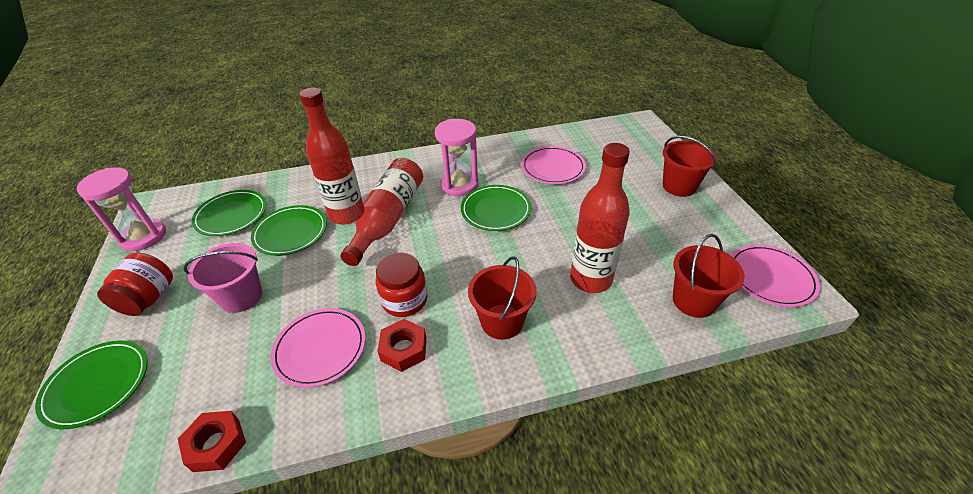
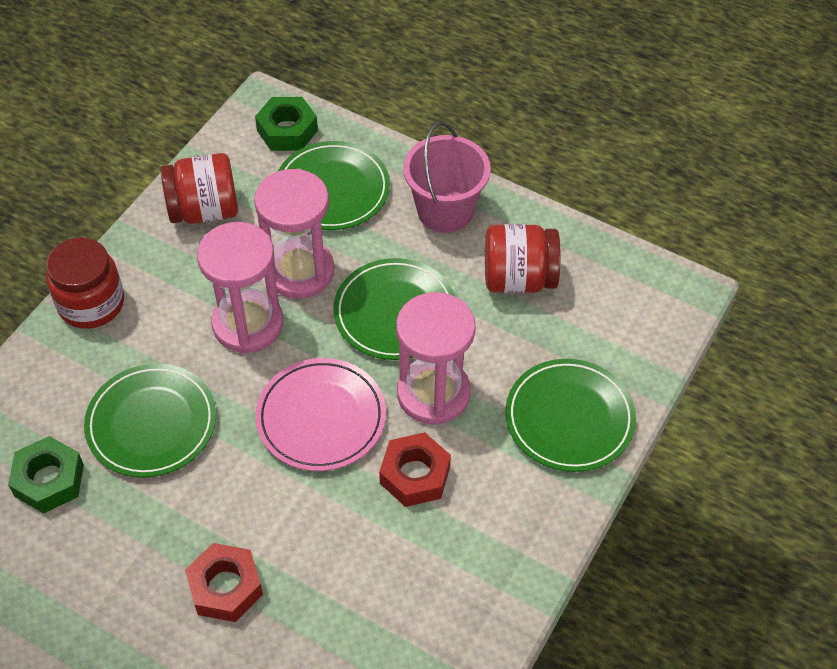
green nut: none = 0 -> [8,436,84,513] [255,97,318,151] = 2
pink hourglass: [77,167,166,251] [435,119,479,196] = 2 -> [197,222,283,353] [254,169,334,299] [396,292,476,425] = 3
pink plate: [271,308,366,388] [521,146,586,184] [731,244,820,307] = 3 -> [255,358,386,471] = 1
red bottle: [299,88,363,225] [341,158,423,266] [570,143,630,293] = 3 -> none = 0
red bucket: [468,256,537,340] [663,136,717,197] [673,234,745,318] = 3 -> none = 0
red jar: [97,253,173,316] [376,253,428,317] = 2 -> [46,238,124,329] [160,153,238,224] [485,224,560,293] = 3

